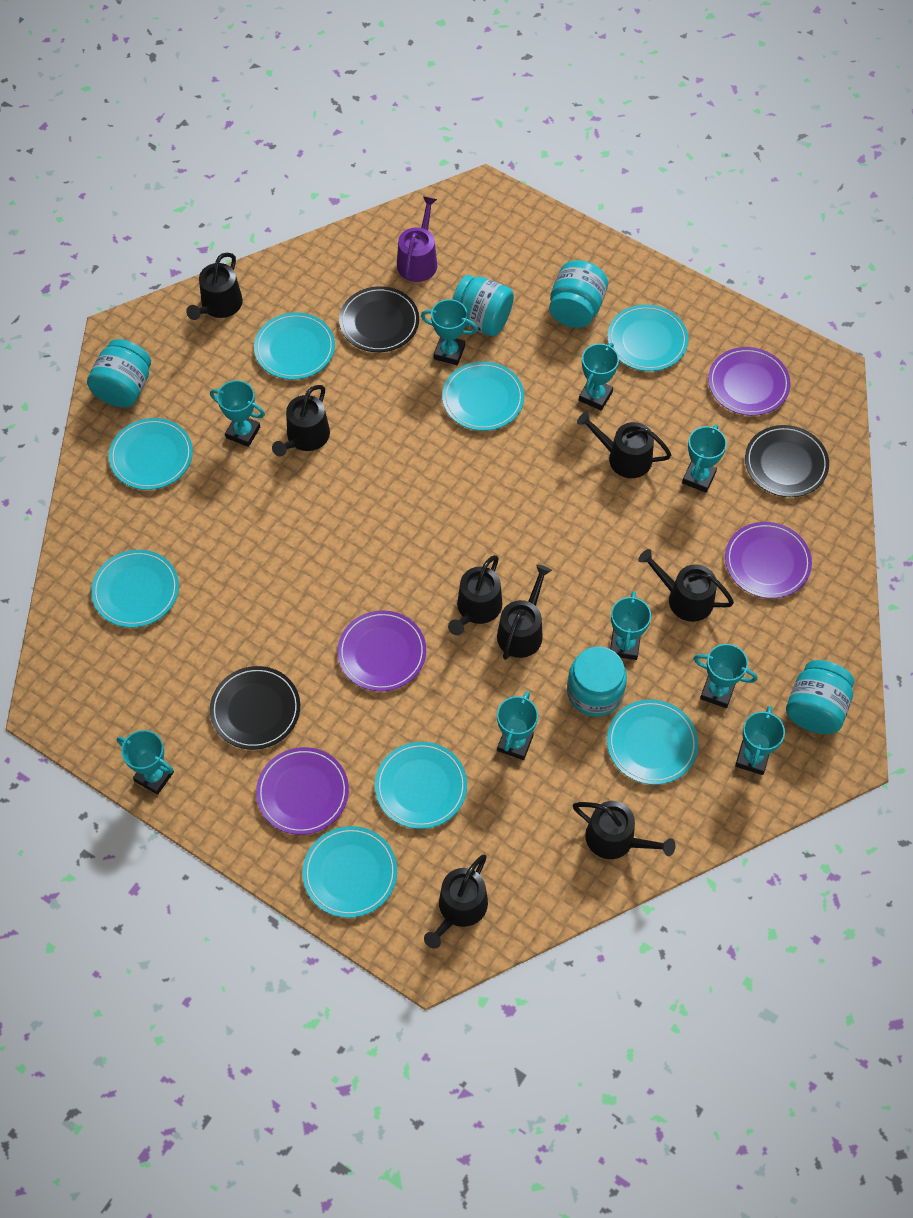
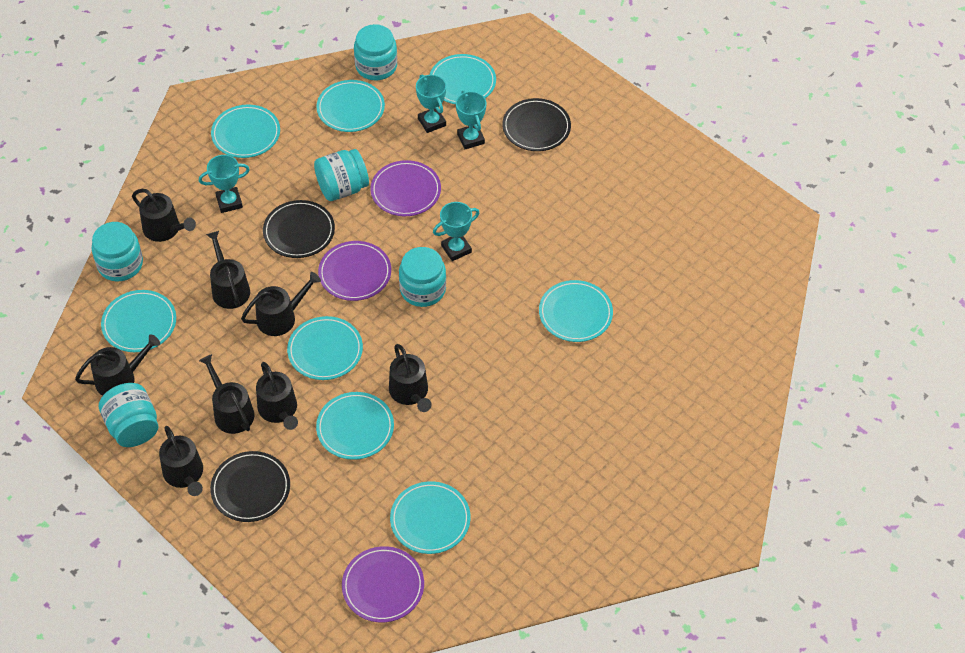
purple plate: [256,747,349,835] [337,610,426,691] [708,347,791,416] [725,522,812,598] = 4 -> [318,241,391,301] [342,546,424,622] [371,160,441,216] = 3
purple watering can: [397,196,437,282] = 1 -> none = 0
turquoise trophy: [117,730,174,795] [210,380,265,447] [421,299,478,365] [497,691,538,760] [579,343,619,411] [610,591,651,660] [682,424,727,493] [694,644,757,708] [735,706,785,775] = 9 -> [199,155,250,213] [416,75,446,133] [433,202,479,261] [456,91,486,149] = 4

